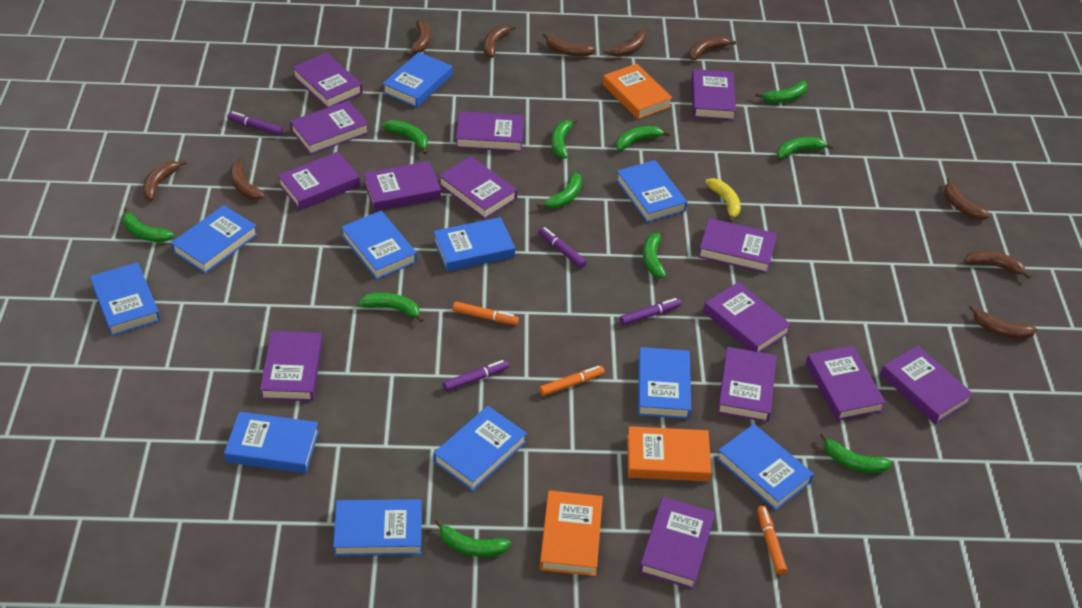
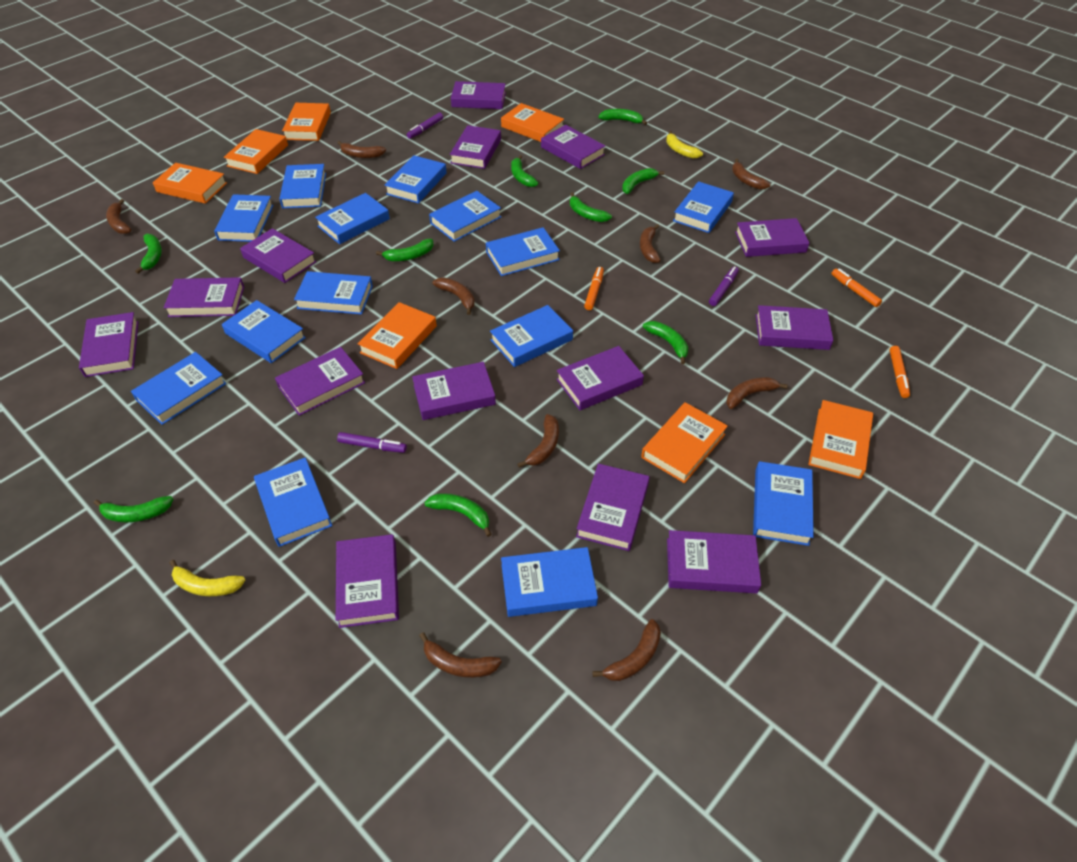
blue book: [90,262,161,336] [171,205,258,274] [224,412,319,473] [333,499,422,556] [341,211,417,279] [383,52,452,108] [433,406,527,491] [434,217,515,272] [616,160,687,223] [638,347,691,419] [716,424,814,510] = 11 -> [131,352,226,425] [214,194,274,242] [222,300,306,363] [254,457,332,547] [279,164,326,208] [294,271,373,315] [315,193,390,244] [384,155,447,204] [429,191,501,242] [486,227,560,276] [490,305,573,367] [501,547,598,617] [673,181,734,233] [753,461,814,546] = 14
brown banana: [143,160,187,201] [230,157,265,200] [405,20,431,56] [484,25,516,58] [543,33,596,56] [603,29,646,57] [689,36,736,60] [944,178,990,220] [964,251,1031,279] [969,305,1037,339] = 10 -> [106,199,131,234] [338,141,386,158] [419,632,502,678] [433,278,475,315] [517,414,559,468] [592,619,661,681] [640,224,661,263] [726,377,788,409] [732,159,771,189] = 9
green banana: [122,207,174,242] [358,293,424,322] [382,120,428,154] [435,519,511,557] [537,172,582,208] [551,118,578,159] [616,126,670,151] [643,230,666,278] [755,81,808,103] [777,137,834,159] [820,433,892,473] = 11 -> [94,496,173,522] [135,234,162,274] [376,239,434,261] [424,493,492,537] [511,155,538,187] [570,192,612,222] [598,109,647,125] [622,168,664,194] [643,321,688,364] = 9
orange book: [540,490,603,576] [603,64,673,119] [627,426,711,482] = 3 -> [153,163,227,204] [224,129,288,174] [282,103,331,141] [358,302,437,369] [501,103,564,142] [641,402,728,483] [808,400,873,479] = 7
purple marker: [227,111,283,135] [443,360,509,392] [538,227,587,268] [620,298,681,325] = 4 -> [337,432,407,453] [407,113,443,139] [709,266,739,306] = 3
yellow banana: [705,178,741,223] = 1 -> [170,560,245,596] [666,130,703,159] = 2

